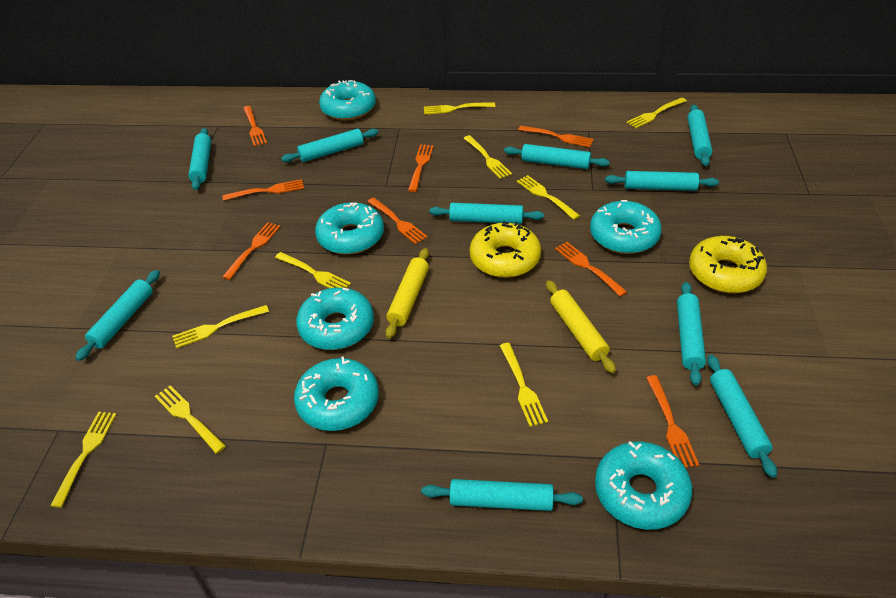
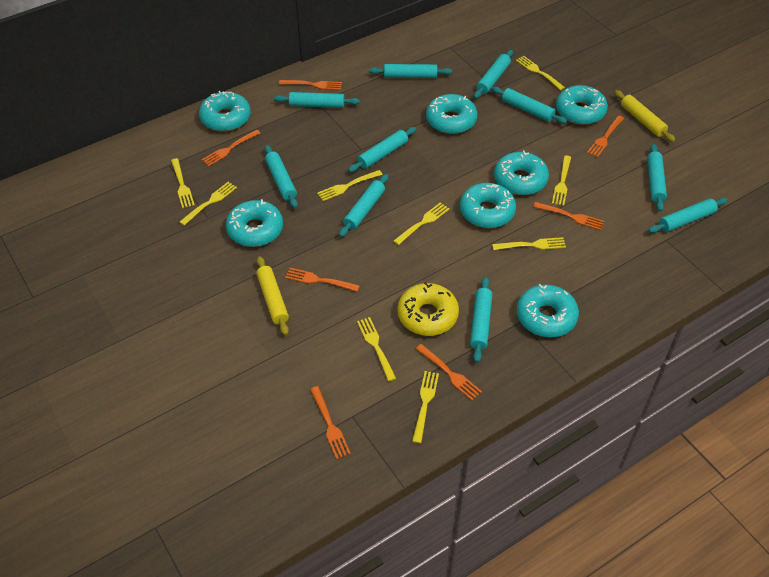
orange fork: [222,179,304,201] [223,222,281,280] [243,106,267,146] [367,198,428,244] [408,144,434,192] [518,126,594,148] [555,242,627,297] [646,375,699,468] = 8 -> [201,130,261,166] [279,80,342,90] [285,268,360,292] [310,386,351,459] [416,344,482,401] [533,202,604,230] [587,115,624,157] = 7
turquoise donut: [294,356,379,431] [296,288,374,350] [315,202,384,255] [319,80,376,120] [590,200,662,254] [595,441,692,530] = 6 -> [199,91,251,132] [226,199,283,247] [426,94,477,134] [460,183,516,228] [494,150,549,195] [517,284,579,337] [556,85,608,125] = 7
yellow donut: [470,221,541,278] [689,236,767,293] = 2 -> [397,282,459,336] = 1

